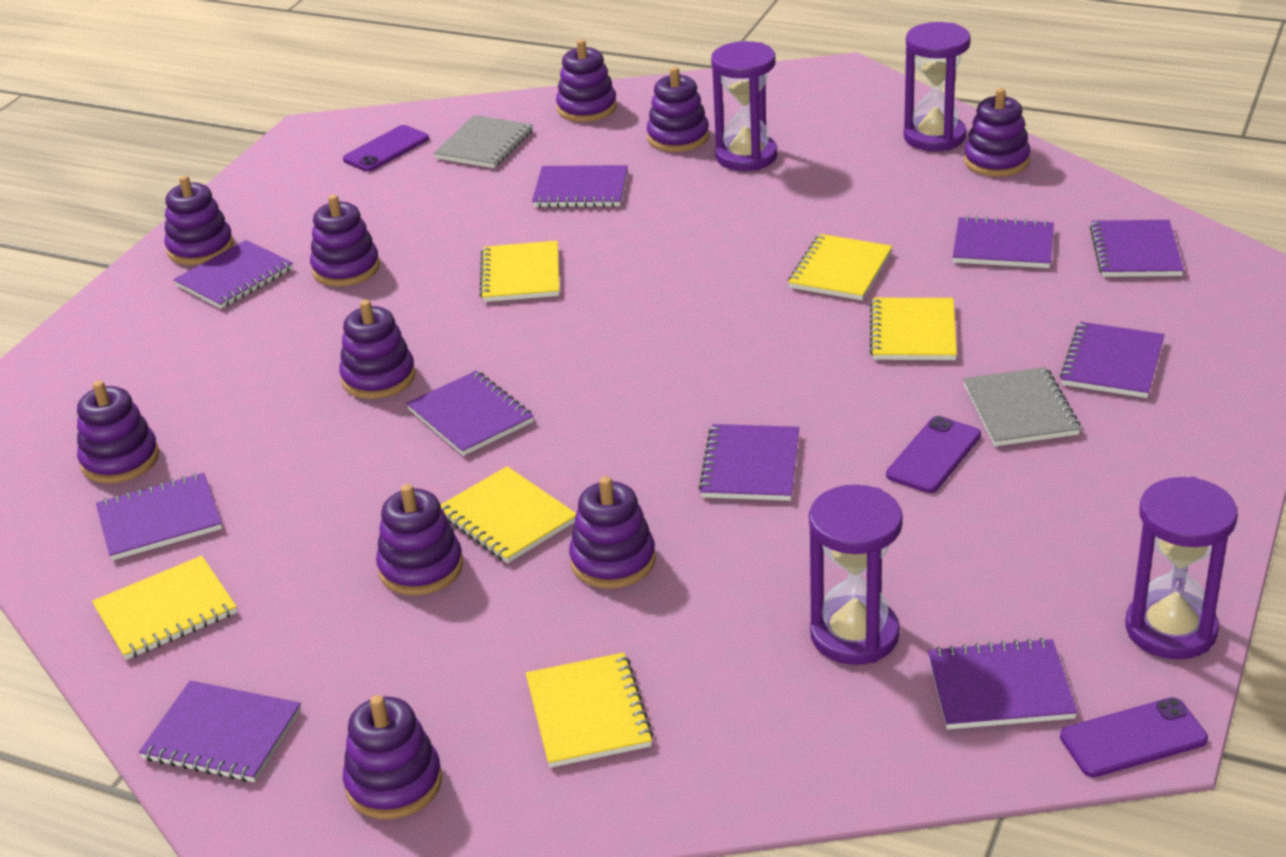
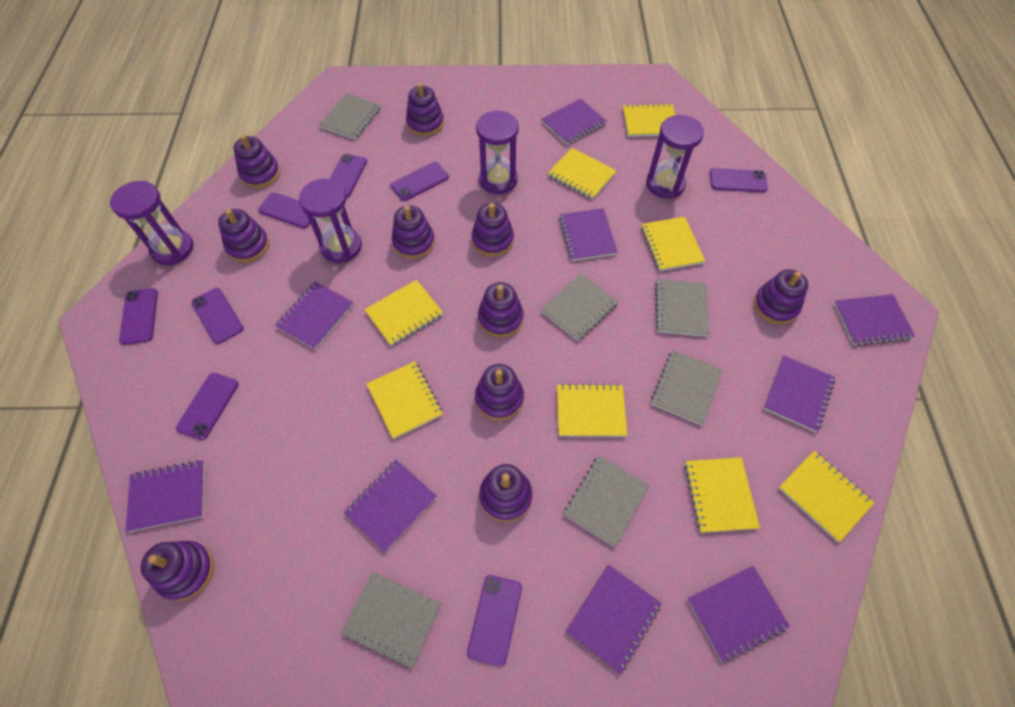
grey notebook: [434,115,533,168] [963,367,1081,446] = 2 -> [319,93,381,139] [341,572,441,668] [541,274,618,341] [564,456,649,547] [651,350,723,425] [655,279,709,336] = 6
purple notebook: [96,473,222,561] [139,680,301,782] [173,240,293,309] [406,371,534,456] [532,165,628,208] [698,424,799,501] [927,638,1077,729] [953,216,1054,268] [1060,322,1165,398] [1090,220,1184,277] = 10 -> [126,460,205,532] [275,281,354,349] [344,460,437,552] [542,98,607,145] [559,208,618,261] [566,564,662,674] [687,566,790,662] [763,355,835,432] [834,294,915,346] = 9
purple phone: [343,125,429,172] [886,416,981,493] [1060,697,1208,777] = 3 -> [119,288,158,345] [176,373,239,440] [191,288,243,344] [258,192,310,228] [330,154,367,198] [391,162,449,201] [467,575,522,667] [710,168,768,192] = 8
yellow notebook: [92,556,237,660] [441,466,576,563] [479,241,560,302] [526,652,654,768] [788,234,892,300] [870,298,957,360] = 6 -> [364,280,443,346] [367,361,443,439] [548,148,617,199] [557,384,627,437] [623,103,675,137] [641,217,705,271] [685,457,760,533] [779,451,874,542] = 8

